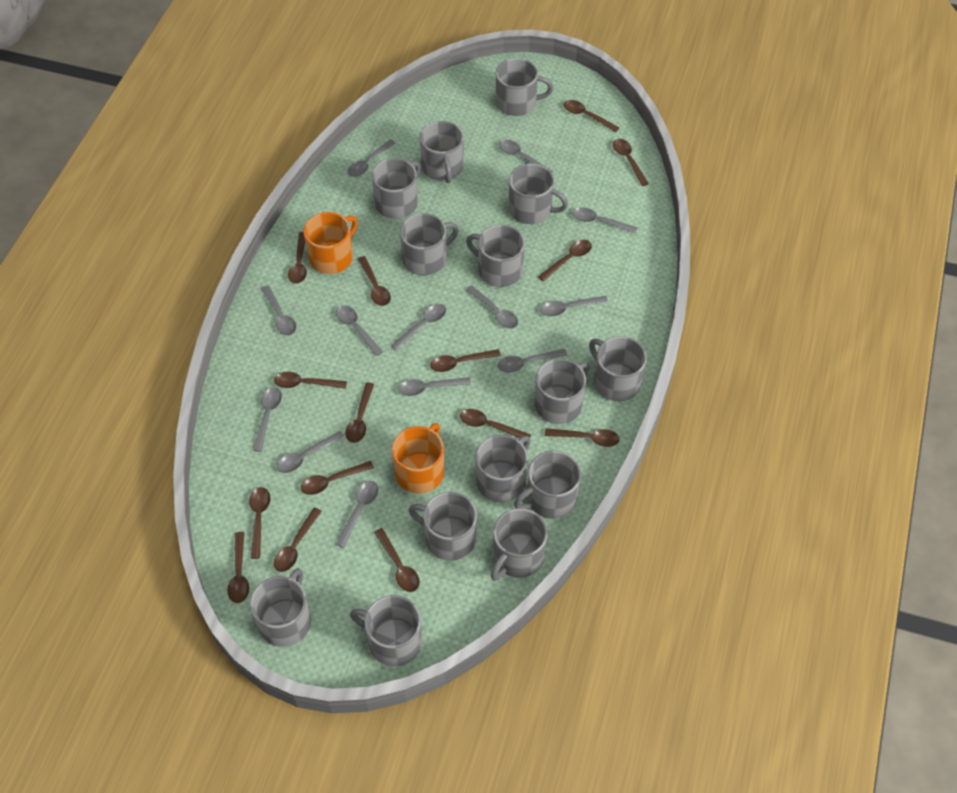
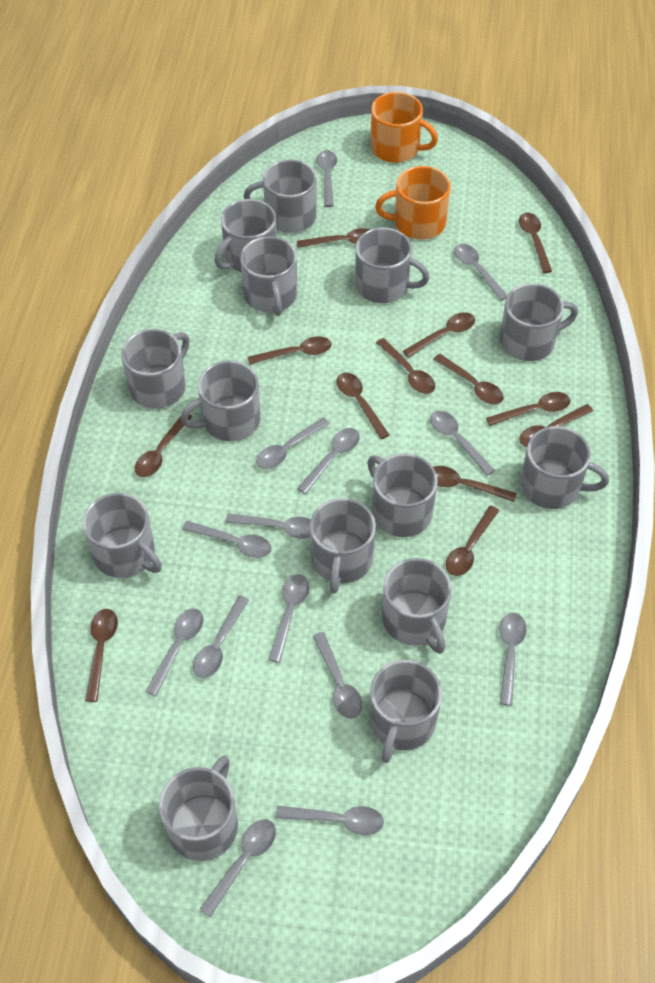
brown spoon: [227,532,249,603] [249,487,270,559] [274,372,347,389] [274,507,322,572] [288,232,307,284] [301,461,374,495] [345,382,374,443] [358,256,391,306] [374,528,420,592] [430,349,501,372] [460,409,531,438] [538,240,592,282] [545,428,620,447] [564,100,619,132] [613,139,649,186] = 15 -> [85,609,118,702] [135,414,192,477] [248,336,332,365] [297,228,370,248] [337,373,390,439] [376,338,435,394] [403,312,475,358] [433,466,517,502] [434,354,504,404] [445,505,499,576] [486,392,571,426] [519,213,552,273] [520,404,593,447] = 13
grey spoon: [253,387,282,452] [261,285,296,335] [277,431,344,473] [336,305,383,356] [336,481,378,548] [348,139,395,177] [391,304,446,351] [398,377,471,396] [466,285,518,329] [498,349,567,373] [499,140,553,173] [540,296,608,316] [573,207,638,233] = 13 -> [145,608,204,696] [182,521,272,558] [193,595,249,678] [199,819,276,917] [226,513,311,539] [256,417,330,469] [269,574,309,663] [276,806,384,835] [297,428,360,494] [313,632,363,719] [316,150,337,207] [430,411,495,476] [454,244,507,301] [499,613,527,706] = 14

